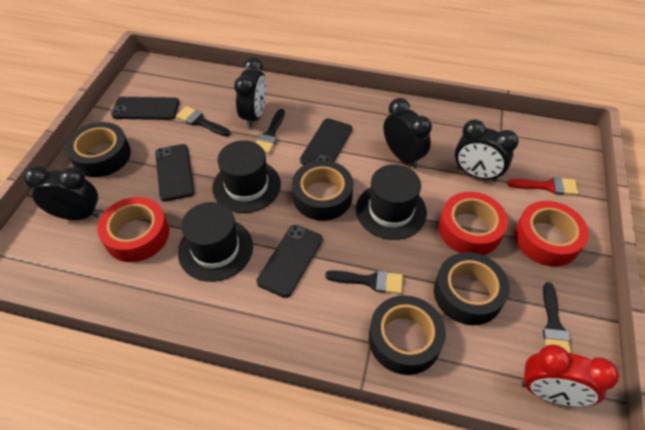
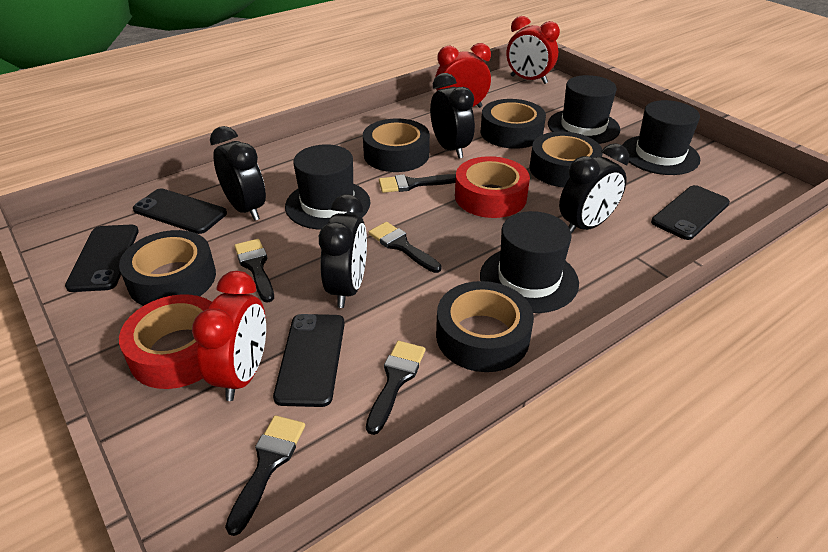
black brush: [176,106,231,137] [256,109,285,154] [325,270,403,294] [543,282,571,353] = 4 -> [225,415,305,536] [234,239,274,303] [366,341,425,435] [368,222,442,273] [379,174,456,193] = 5
black hat: [178,202,253,282] [212,140,281,213] [356,165,427,240] = 3 -> [285,144,370,230] [480,211,579,313] [548,75,620,144] [622,100,700,175] = 4
black tape: [65,122,131,177] [292,160,353,221] [369,295,446,375] [434,252,510,325] = 4 -> [119,230,216,306] [363,118,430,172] [436,281,534,372] [481,99,546,149] [530,131,603,187] = 5
red brush: [507,177,579,195] = 1 -> none = 0
red clock: [522,344,619,406] = 1 -> [192,271,266,401] [435,43,491,108] [507,16,560,84] = 3
red tape: [97,197,169,262] [438,192,508,255] [514,201,589,267] = 3 -> [119,294,212,389] [455,156,530,218] = 2

